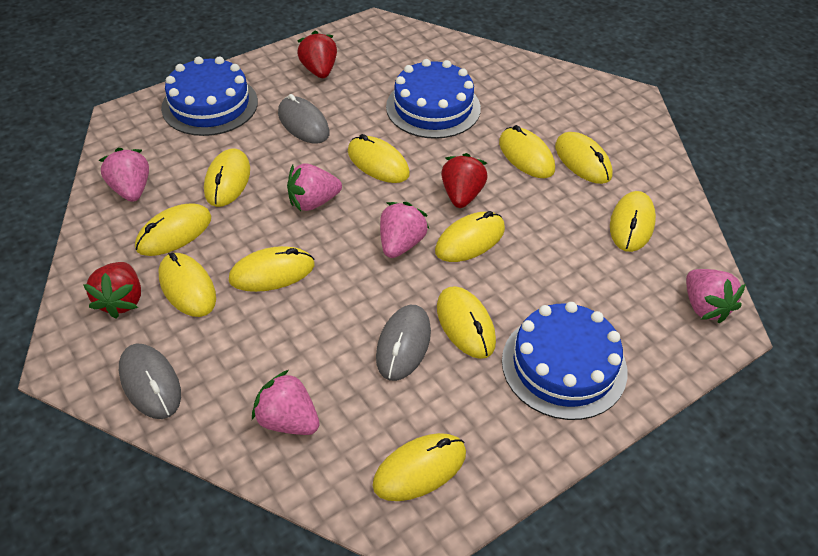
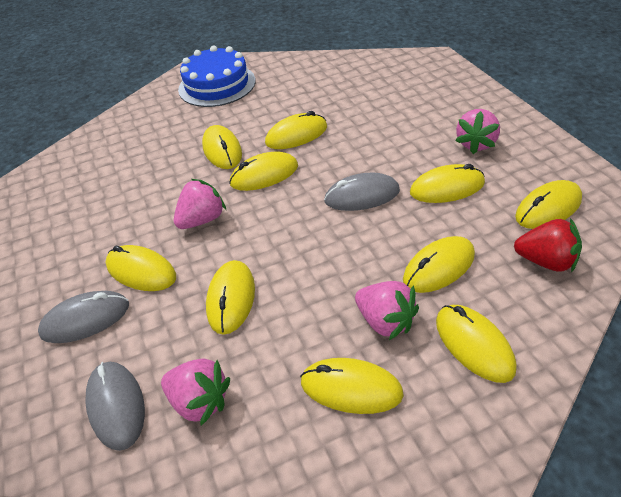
blue cake: [161,56,258,136] [386,59,481,139] [502,302,627,420] = 3 -> [178,46,256,107] = 1
pink strawberry: [99,148,149,202] [252,370,320,435] [287,163,342,211] [380,202,429,258] [686,269,746,323] = 5 -> [161,358,230,425] [174,179,226,229] [355,281,419,340] [456,109,500,154] = 4
red strawberry: [83,262,141,319] [297,30,337,78] [441,153,488,208] = 3 -> [514,218,582,273] = 1
yellow mouse: [135,203,211,256] [159,253,216,317] [204,148,250,207] [229,246,315,292] [348,134,410,183] [372,433,466,501] [435,211,505,262] [437,286,496,359] [499,125,555,178] [555,132,613,184] [610,191,656,252] = 11 -> [106,245,176,291] [202,125,242,169] [206,260,255,335] [229,151,298,191] [265,111,327,149] [300,358,404,414] [403,236,475,293] [410,164,485,203] [436,305,517,383] [515,180,582,229] = 10

